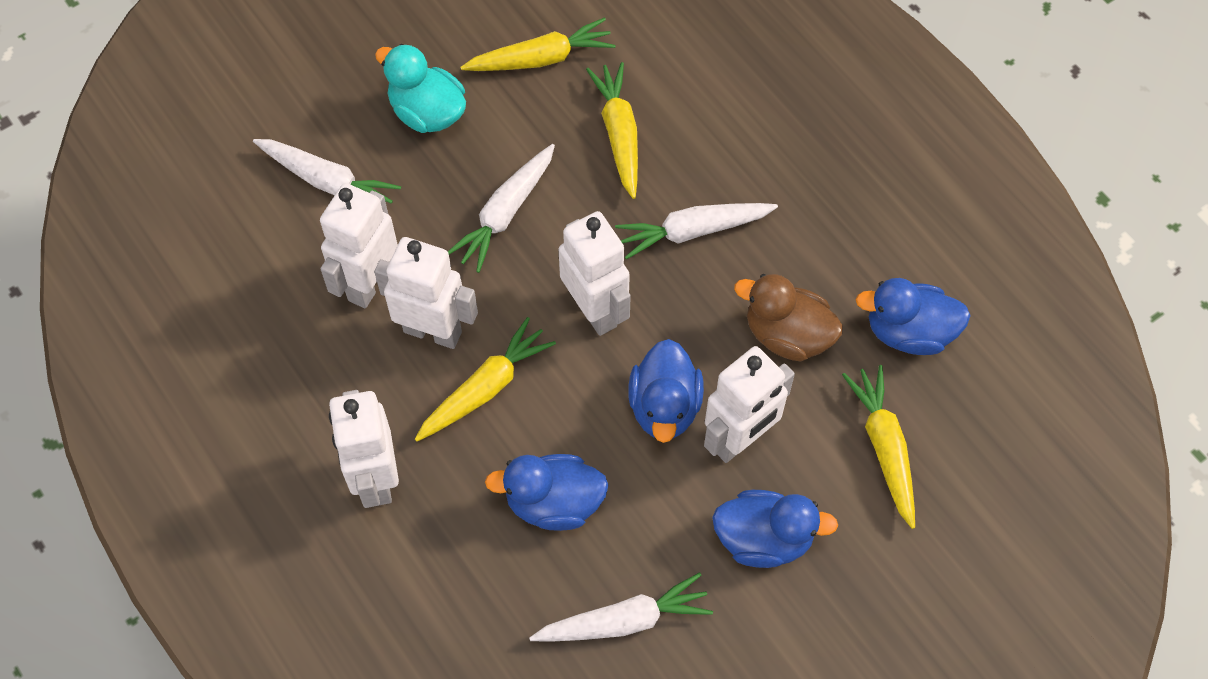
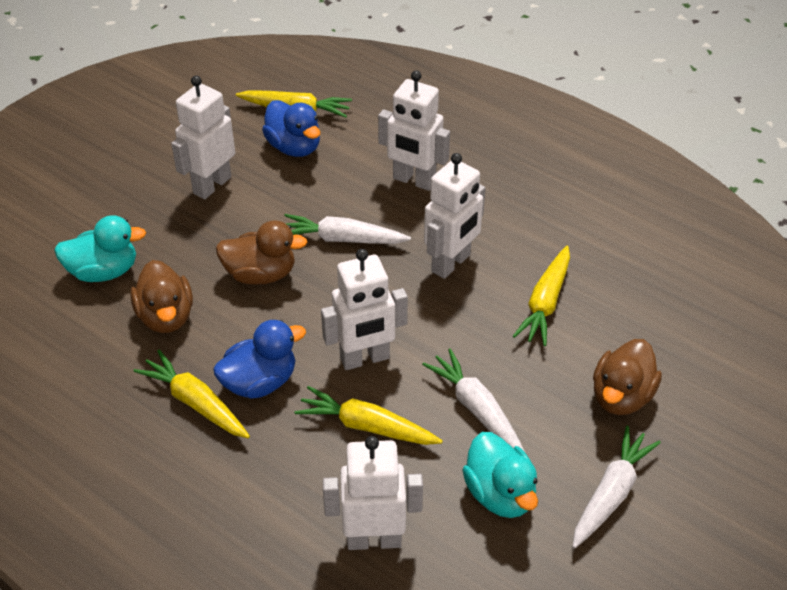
blue duck: [485,454,609,531] [628,339,704,443] [712,490,838,568] [856,278,971,355] = 4 -> [213,320,306,399] [262,100,320,157] = 2
brown duck: [734,274,843,362] = 1 -> [130,260,193,333] [216,220,307,285] [593,339,662,415] = 3
turquoise duck: [375,44,466,133] = 1 -> [54,215,146,282] [462,432,538,518] = 2
white carrot: [253,139,401,204] [448,144,555,273] [529,572,713,642] [615,203,778,260] = 4 -> [284,214,411,244] [422,348,525,452] [573,426,661,548] = 3

